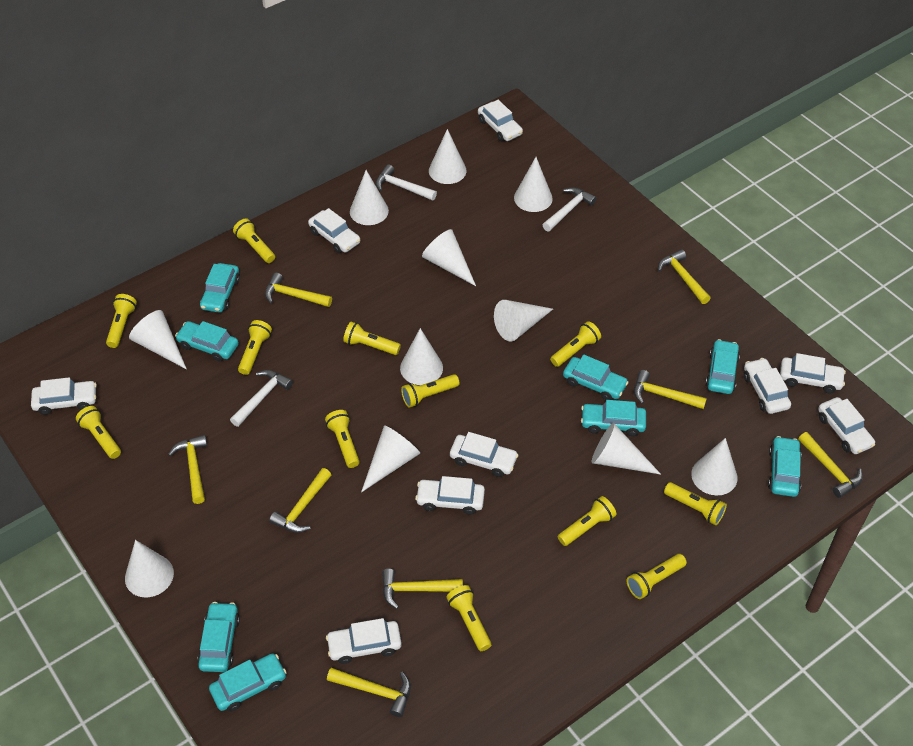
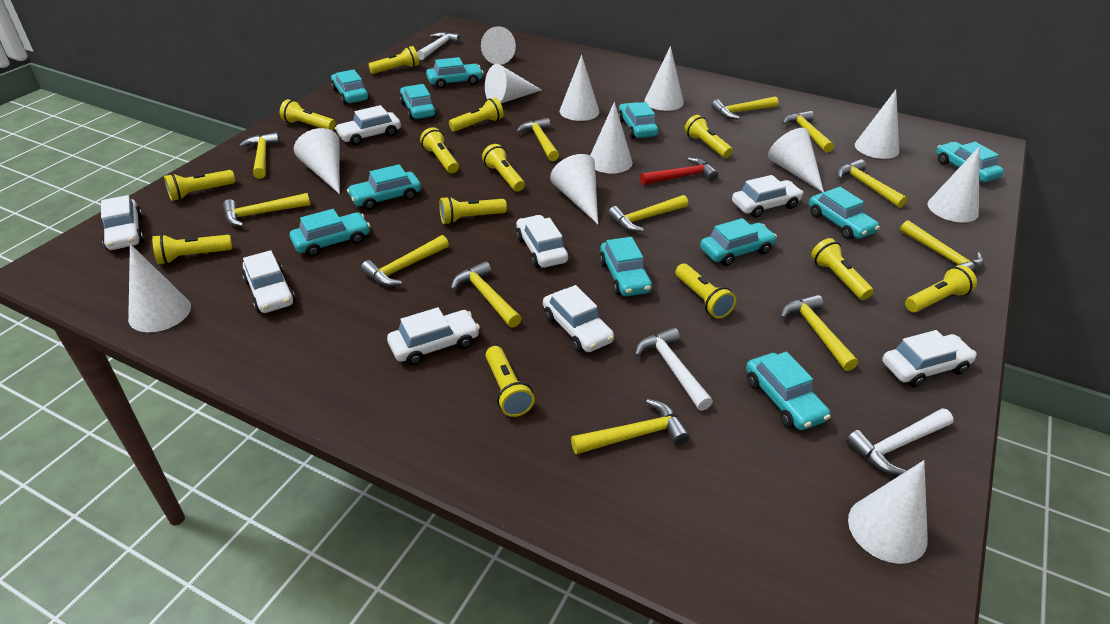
red hammer: none = 0 -> [640,157,719,185] = 1
turquoise car: [175,321,239,362] [197,602,240,672] [200,263,240,313] [209,653,287,712] [563,355,629,400] [581,400,646,436] [705,339,740,394] [768,436,802,497] = 8 -> [290,209,370,257] [331,70,369,105] [347,164,421,210] [400,84,436,120] [426,57,484,89] [599,237,652,296] [618,102,658,139] [700,218,777,266] [746,352,831,430] [809,187,880,239] [936,142,1004,182] = 11
white car: [31,377,97,415] [308,208,360,253] [326,618,402,664] [415,476,485,515] [450,432,518,477] [478,100,523,141] [744,358,791,414] [780,353,846,394] [818,397,875,454] = 9 -> [101,195,144,250] [242,250,295,313] [335,105,401,145] [387,307,480,365] [516,215,568,268] [543,285,614,352] [732,175,803,218] [882,330,977,387] = 8
white cone: [125,540,174,597] [129,310,187,369] [350,170,389,225] [361,425,420,492] [400,328,443,385] [422,229,476,286] [429,129,467,184] [494,300,553,342] [514,157,553,212] [592,423,660,474] [691,438,737,495] = 11 -> [128,244,191,332] [294,128,340,194] [481,26,516,65] [485,64,542,103] [550,154,598,224] [559,55,600,121] [590,102,632,174] [645,46,684,111] [768,128,824,192] [848,460,928,564] [855,90,899,159] [928,147,980,222] = 12
yellow flashlight: [76,406,121,459] [106,294,137,348] [233,218,275,263] [238,320,272,375] [325,410,360,468] [343,322,401,355] [401,374,460,408] [446,585,491,651] [550,321,601,367] [558,496,616,546] [627,554,687,599] [664,482,727,525] = 12 -> [152,234,232,264] [164,170,235,201] [280,99,336,131] [368,46,419,74] [420,127,459,173] [439,196,507,224] [449,97,504,132] [482,144,525,192] [485,346,535,417] [675,264,736,319] [684,115,733,158] [811,238,874,300] [905,265,977,313] = 13
yellow hammer: [168,435,207,504] [265,273,332,307] [269,468,331,533] [327,668,411,717] [382,569,463,609] [634,370,707,409] [658,249,711,304] [798,432,863,498] = 8 -> [223,193,310,227] [239,132,280,179] [361,235,449,286] [451,261,522,328] [516,118,559,161] [571,399,690,454] [608,195,688,232] [711,96,779,119] [781,295,858,371] [782,111,834,153] [837,159,907,208] [900,220,984,272] = 12

